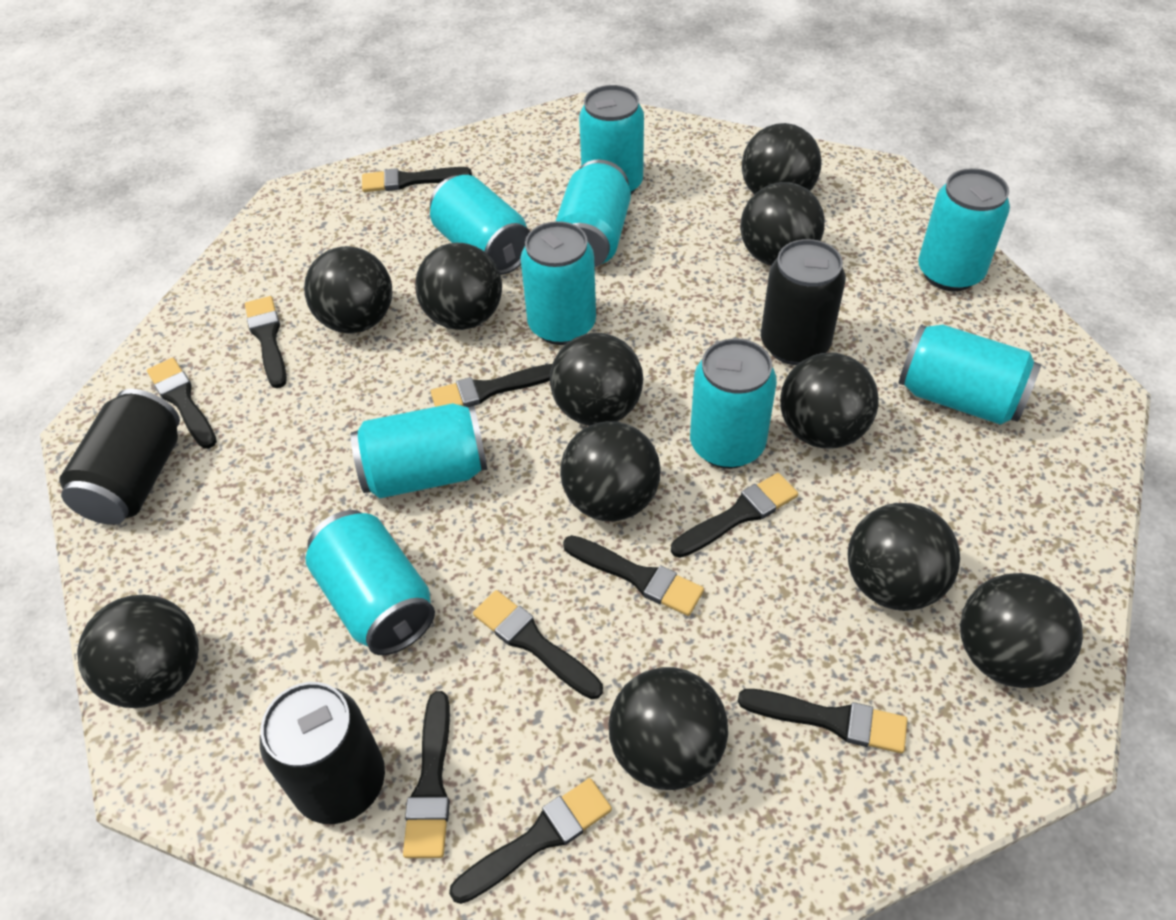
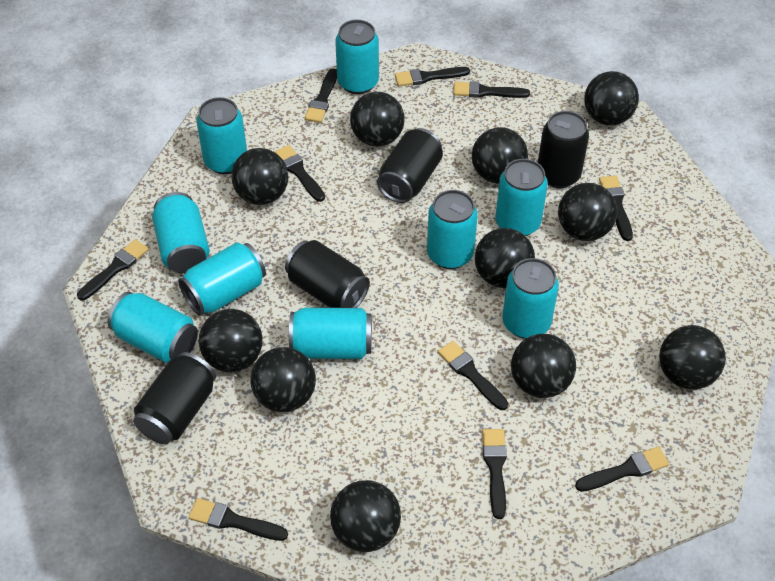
black can: [59,389,180,525] [260,682,385,824] [761,239,846,365] = 3 -> [133,352,216,444] [285,240,370,308] [377,128,443,203] [538,111,589,188] = 4

